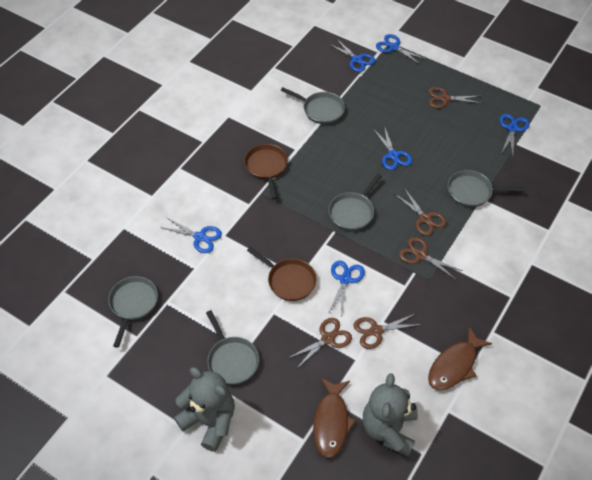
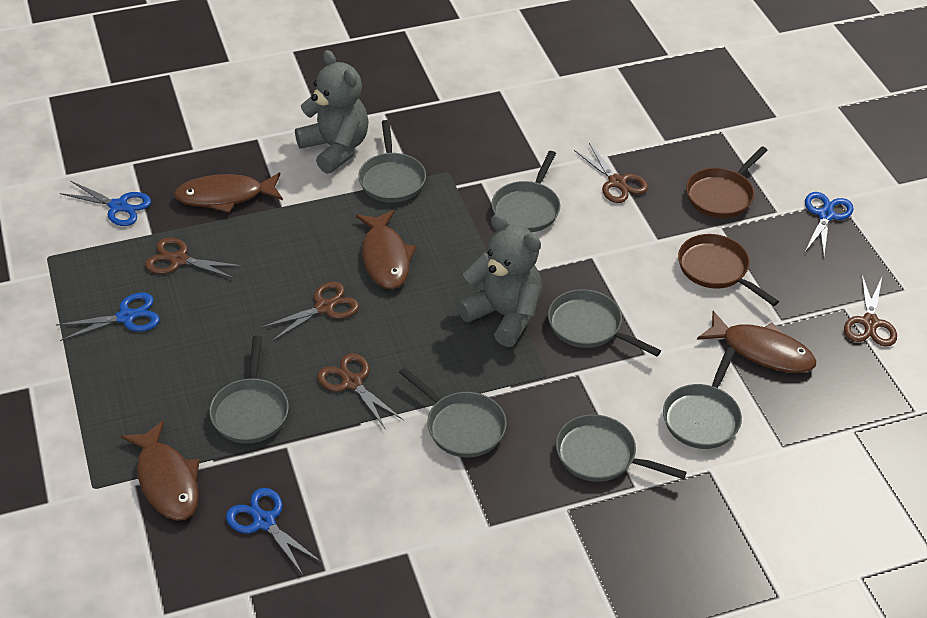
blue scissors: [160,217,222,253] [328,260,365,318] [329,38,376,72] [374,126,412,170] [376,34,427,65] [500,114,529,156] = 6 -> [57,293,160,341] [60,181,151,226] [226,488,322,575] [805,192,854,256] = 4
brown fish: [313,378,356,458] [428,327,492,390] = 2 -> [121,420,200,521] [174,172,283,213] [356,210,417,289] [697,311,816,373] = 4
grey pan: [108,276,158,348] [206,310,259,385] [281,87,345,124] [329,174,382,231] [448,170,524,207] = 5 -> [209,336,289,443] [358,120,426,203] [399,367,507,457] [491,151,560,232] [548,289,661,356] [556,414,687,482] [663,347,742,449] = 7

